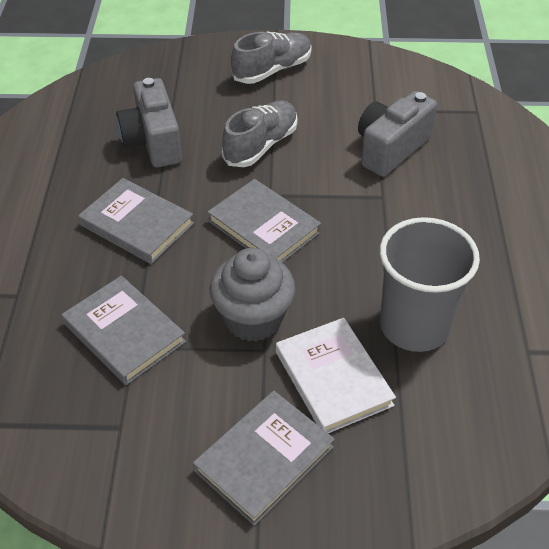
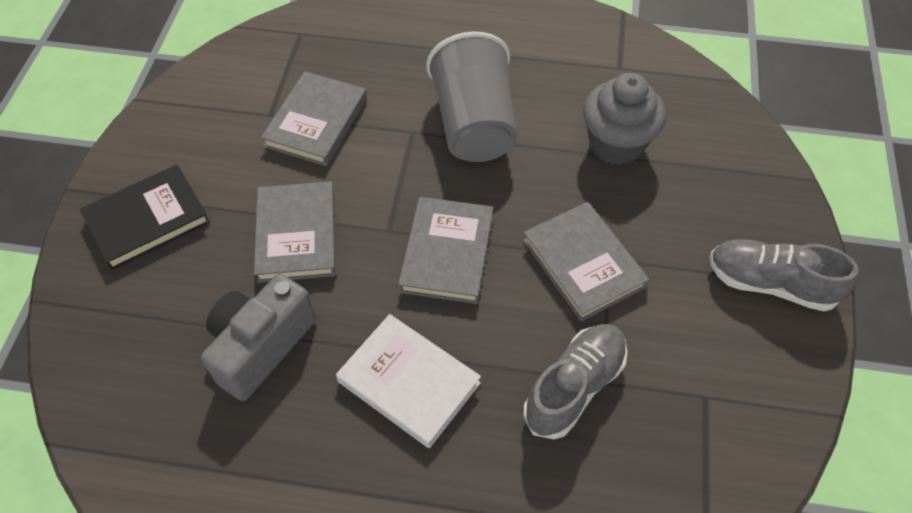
black book: none = 0 -> [80,165,210,270] = 1
grey camera: [116,78,182,167] [358,91,437,177] = 2 -> [201,274,316,401] = 1

